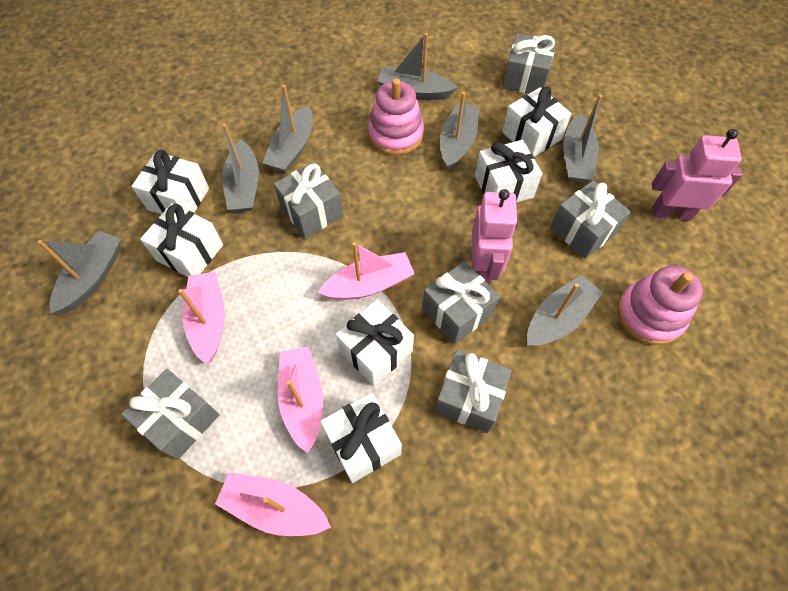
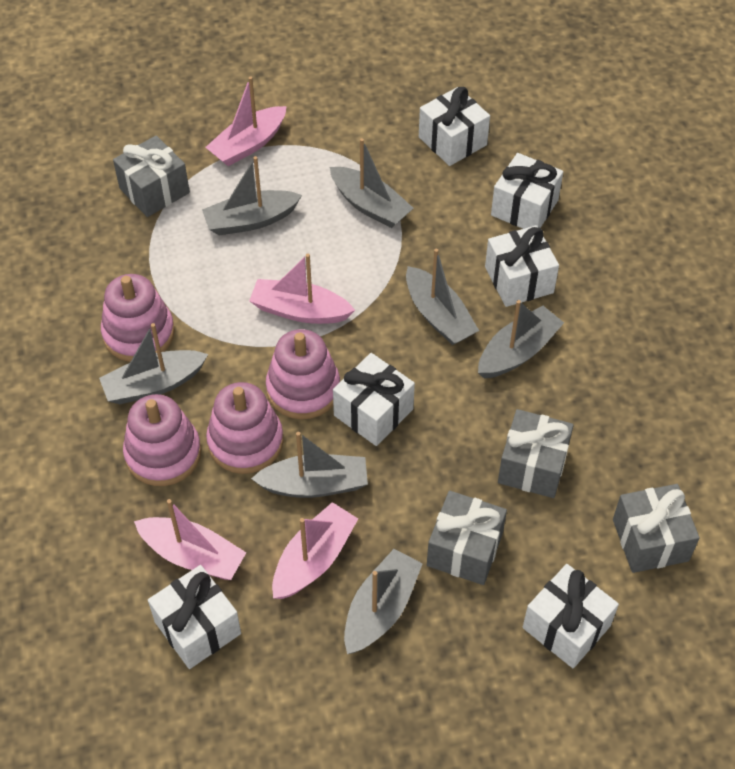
grey gift: [121,369,219,460] [274,162,343,238] [422,261,500,344] [435,350,512,433] [502,33,557,94] [550,181,631,259] = 6 -> [113,135,190,217] [427,491,507,585] [498,409,574,498] [613,484,700,573] = 4
pink robot: [472,189,518,284] [652,129,742,221] = 2 -> none = 0
pink stacking toy: [368,78,424,155] [617,266,703,345] = 2 -> [101,274,175,362] [123,394,201,486] [206,382,284,474] [266,329,340,419] = 4

